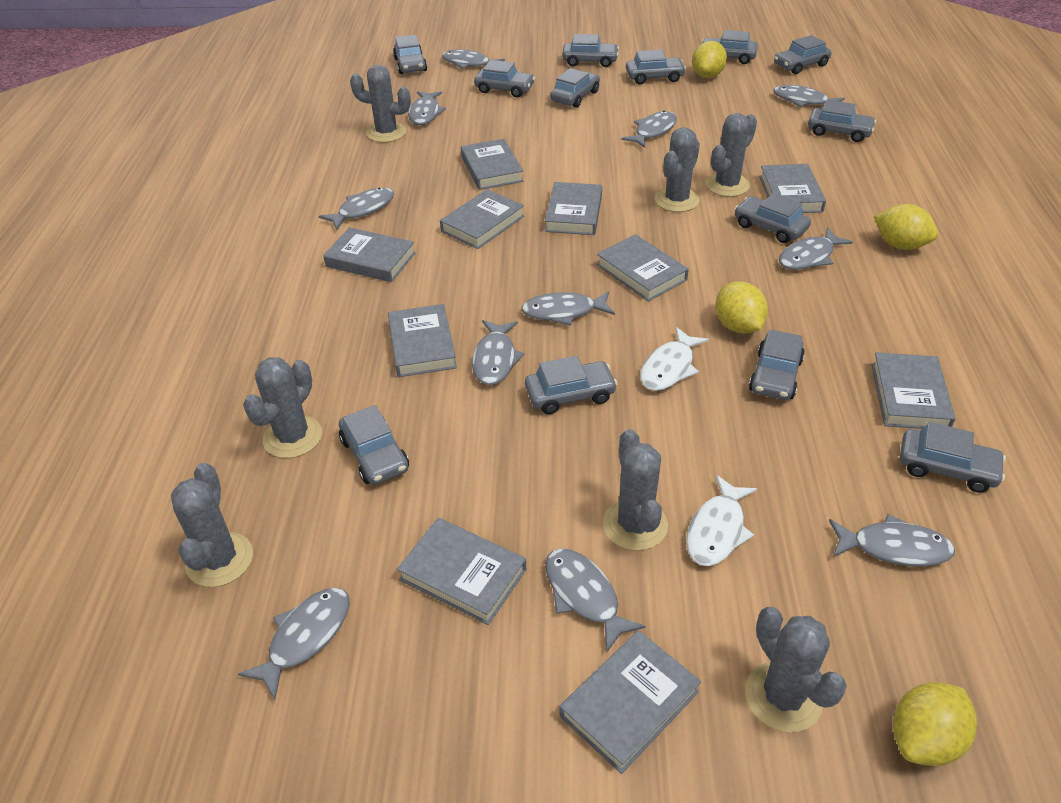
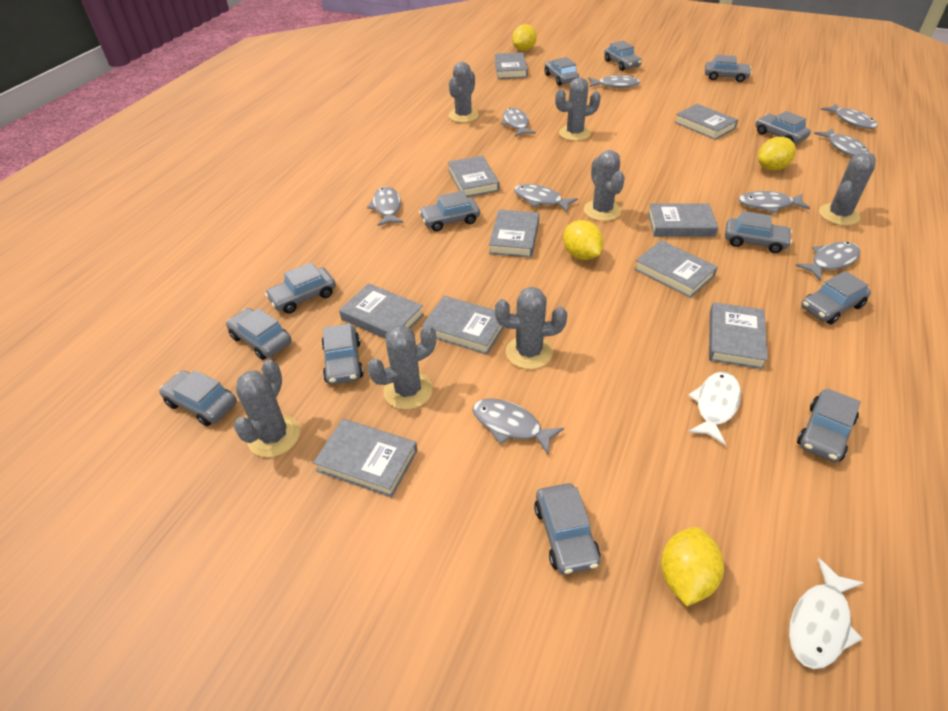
grey fish: [238,588,350,700] [319,188,394,230] [408,91,446,125] [442,49,505,69] [472,320,525,385] [521,291,615,326] [545,549,646,652] [622,111,677,148] [774,85,845,107] [779,227,853,270] [829,514,955,567] = 11 -> [367,187,403,226] [472,399,564,454] [501,108,536,137] [514,184,578,212] [589,75,640,88] [738,191,810,213] [796,242,860,280] [814,128,870,157] [821,103,878,129] = 9

